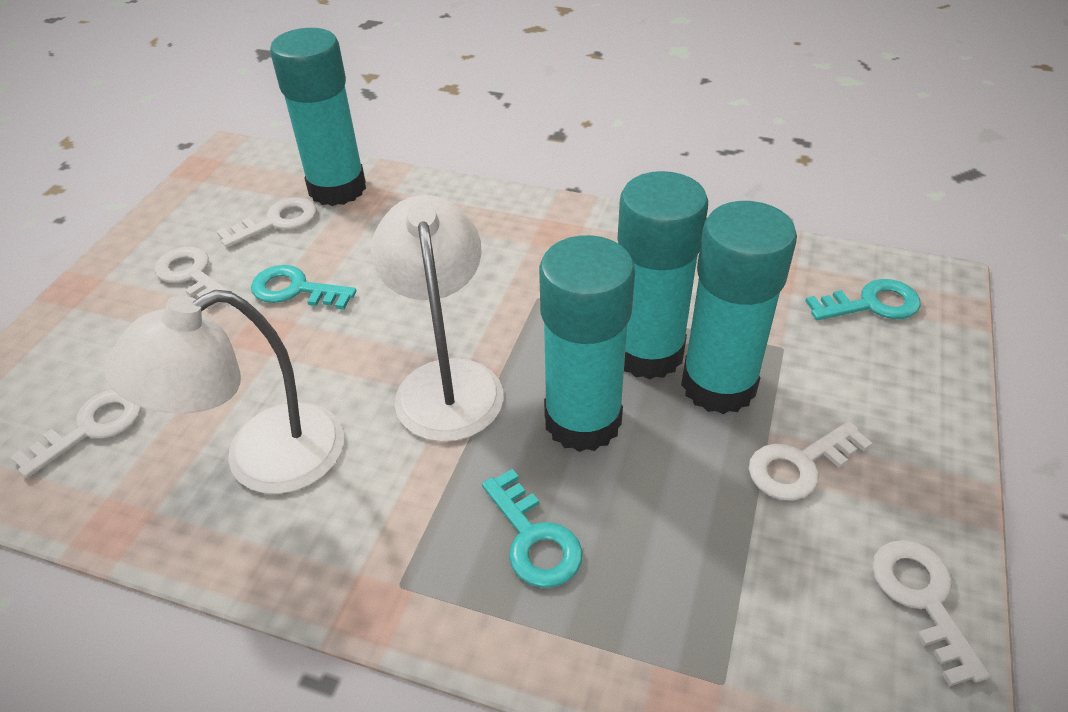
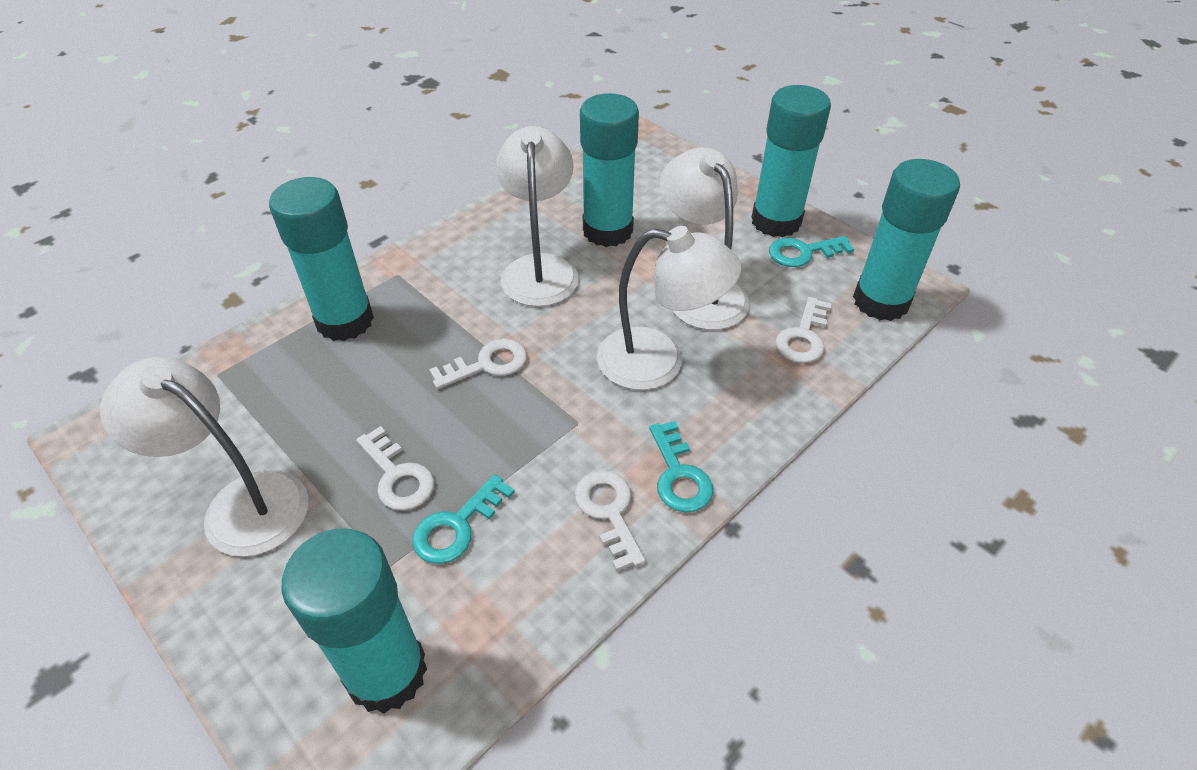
turquoise glue stick: [270,28,366,206] [539,235,635,452] [617,171,708,380] [681,201,797,414] = 4 -> [269,177,374,341] [281,528,427,714] [580,93,639,247] [751,85,831,237] [853,159,960,321] = 5
white key: [11,390,142,478] [154,247,229,310] [217,197,317,247] [749,421,872,501] [872,540,990,686] = 5 -> [356,426,434,511] [429,339,527,389] [575,470,645,571] [775,297,831,363] = 4
white lamp: [104,290,344,494] [371,195,504,442] = 2 -> [100,357,309,557] [496,126,579,307] [597,226,741,390] [660,147,750,330] = 4

